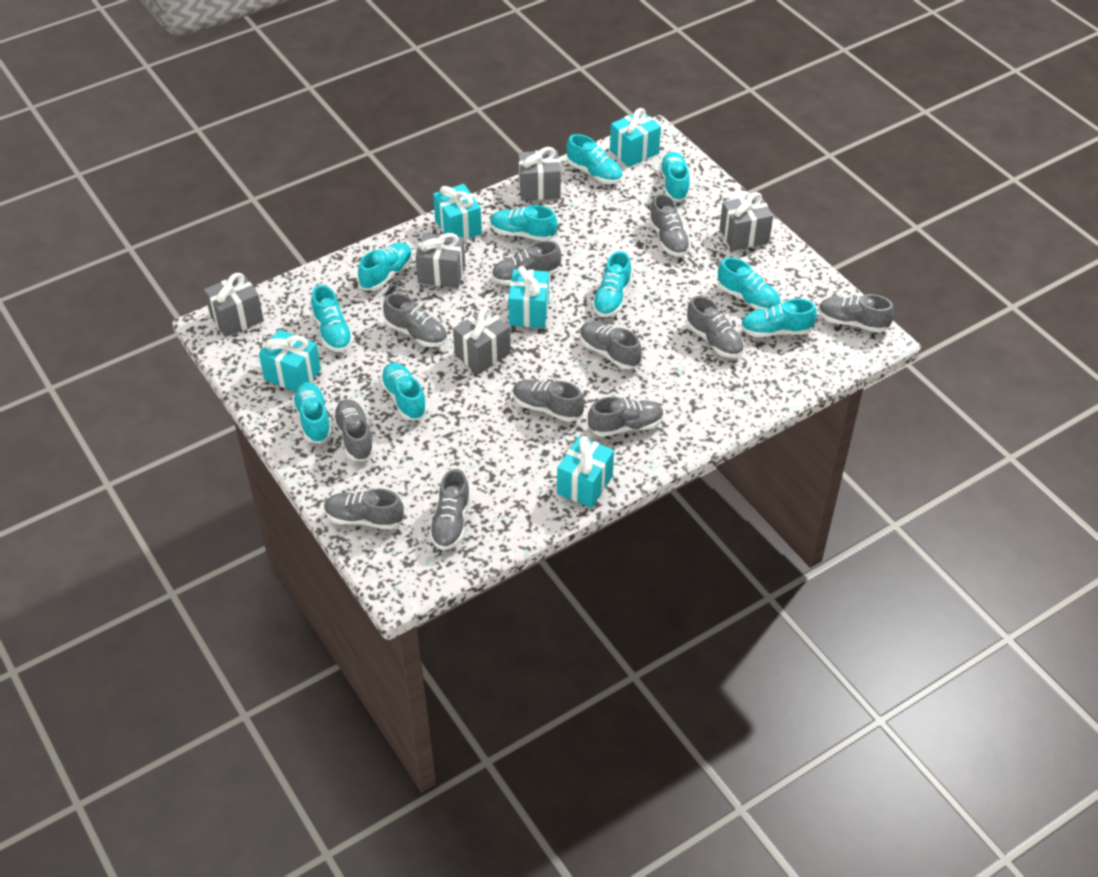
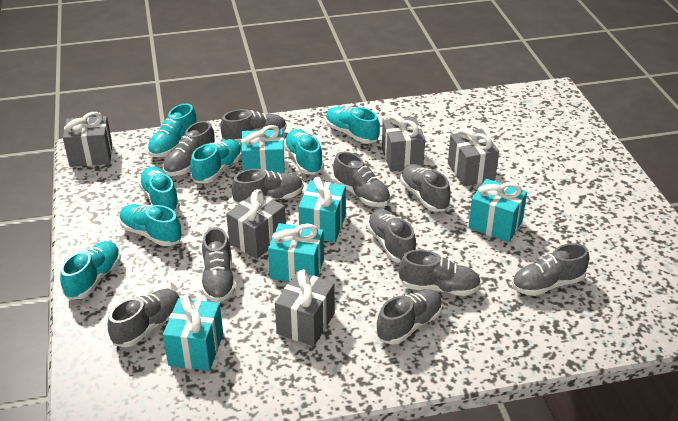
turquoise shoe: [292,382,332,443] [311,285,354,352] [358,242,413,291] [380,363,428,420] [490,205,557,241] [567,134,623,184] [592,251,632,317] [659,152,690,202] [717,257,781,310] [740,298,817,337] = 10 -> [60,241,121,300] [119,204,182,246] [138,166,180,212] [148,103,197,157] [190,139,242,183] [284,129,324,175] [326,107,380,144] = 7

